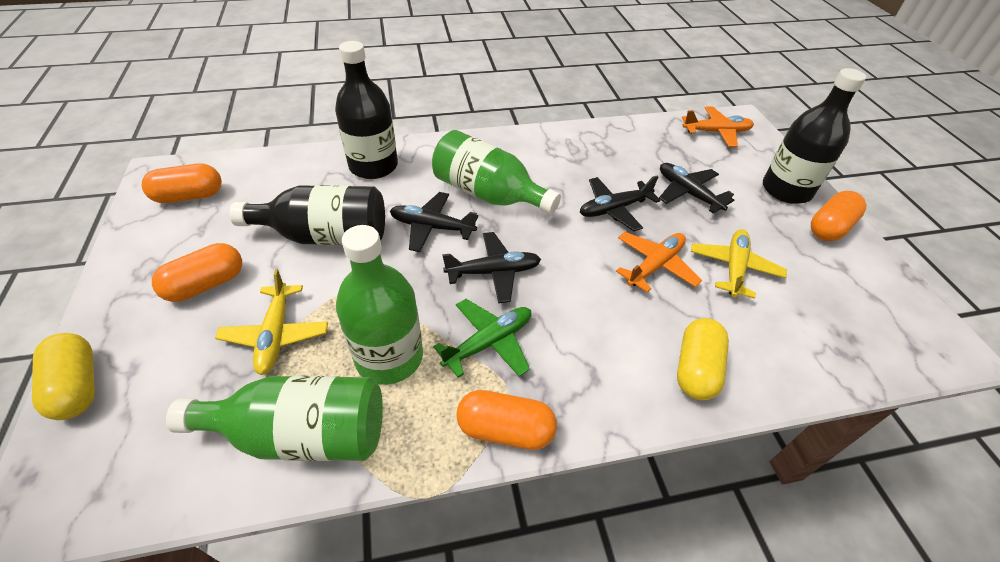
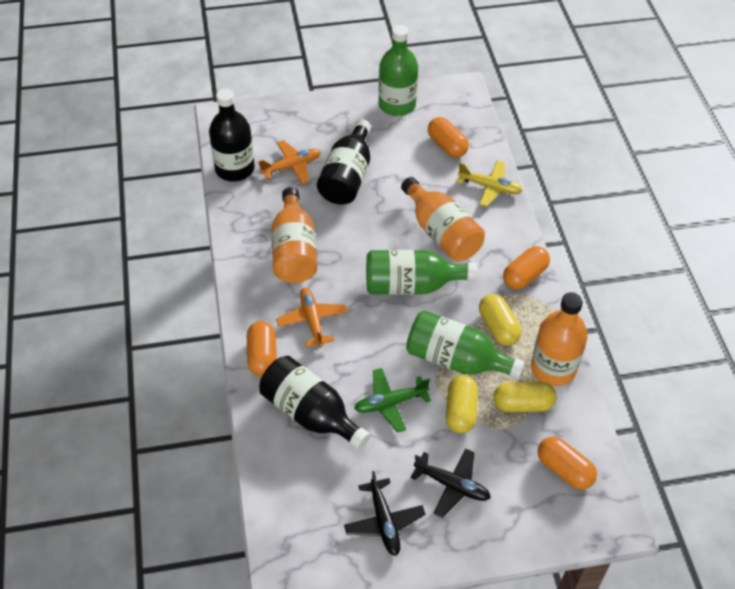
black plane: [390,192,478,252] [442,232,541,303] [580,175,661,231] [659,163,734,213] = 4 -> [344,471,425,556] [411,449,491,518] = 2
orange bottle: none = 0 -> [271,187,317,283] [401,177,485,261] [531,292,588,386] = 3
yellow capsule: [32,333,95,420] [677,318,729,400] = 2 -> [446,375,478,433] [479,294,521,346] [493,382,556,412] = 3
yellow plane: [215,269,328,375] [691,229,787,299] = 2 -> [457,161,523,207] = 1

